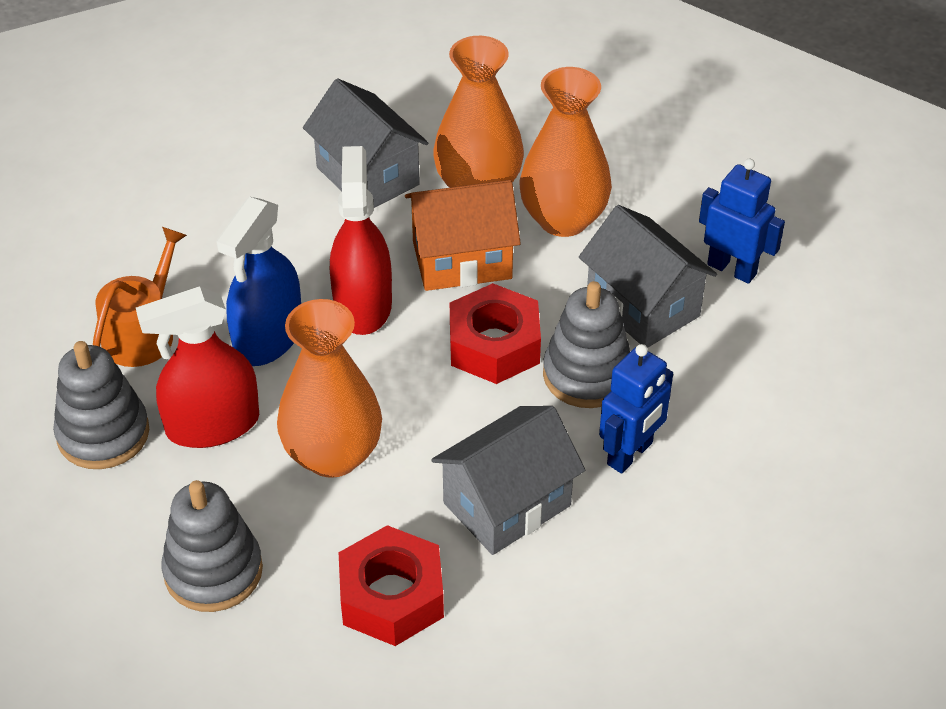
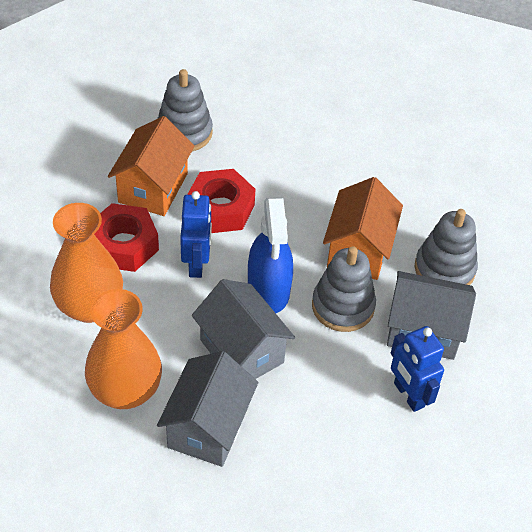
orange house: [405,180,521,291] = 1 -> [108,116,195,216] [323,177,403,280] = 2
orange vase: [277,299,382,478] [433,36,524,188] [519,67,612,237] = 3 -> [50,203,123,323] [85,289,162,409] = 2
orange watering can: [93,227,187,367] = 1 -> none = 0
red spray bottle: [136,286,259,448] [330,146,392,335] = 2 -> none = 0

